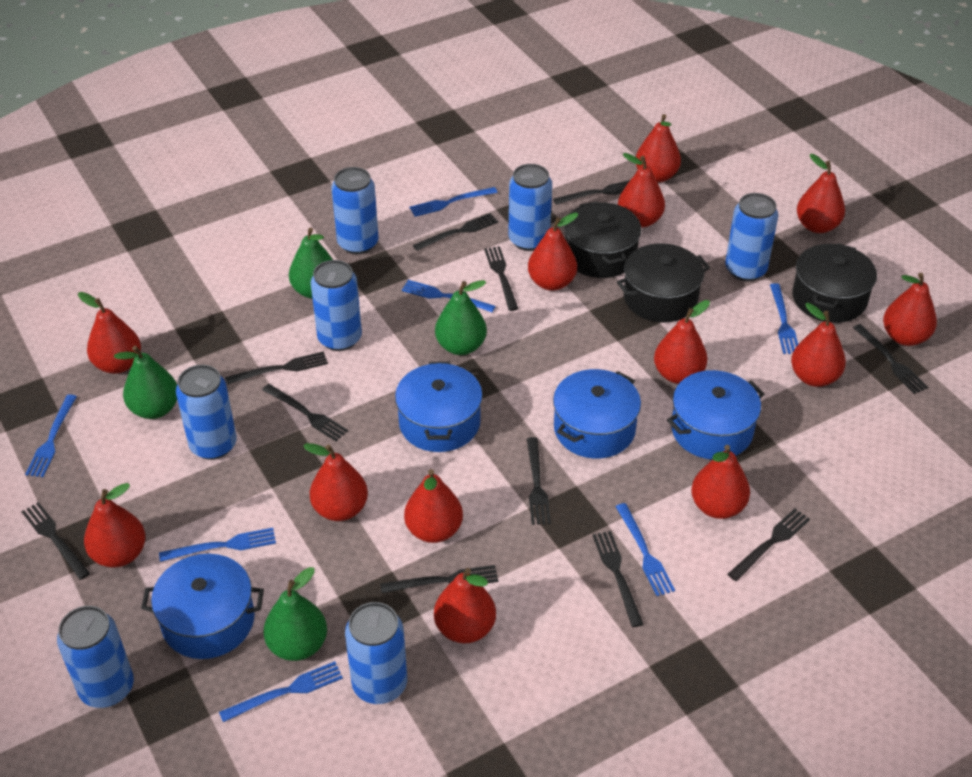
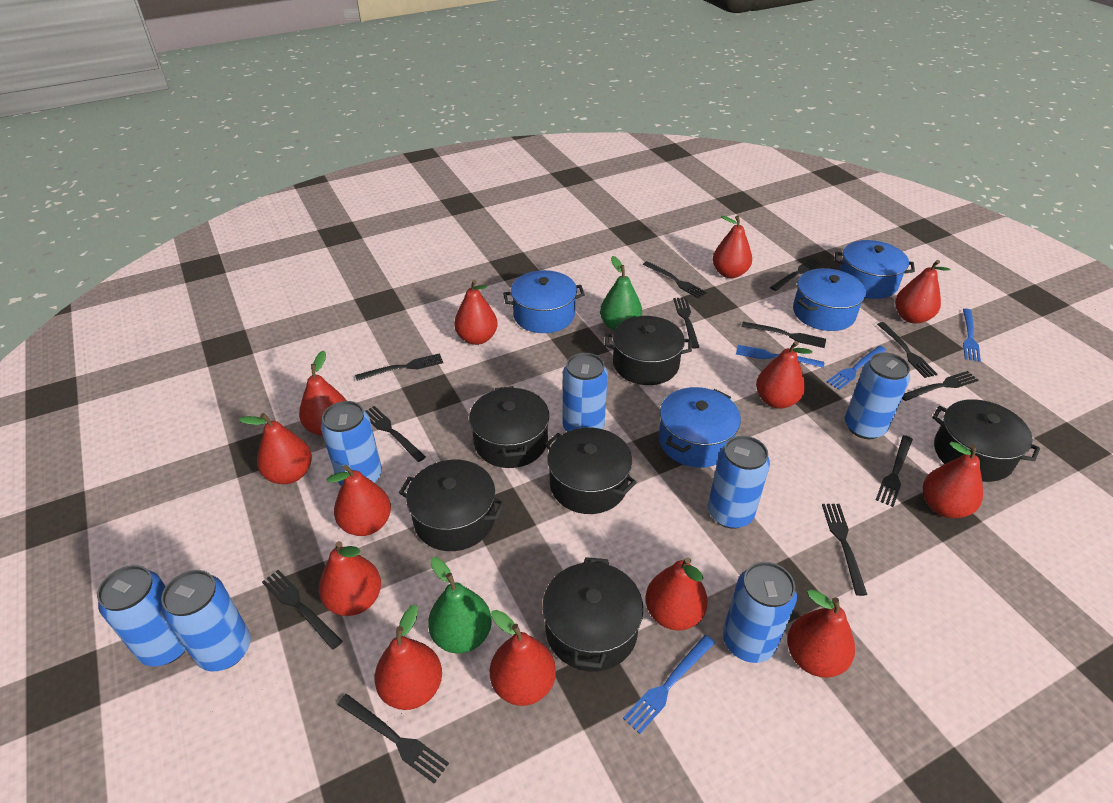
black fork: [21,502,90,580] [225,351,328,385] [262,384,348,441] [380,565,498,593] [413,213,498,251] [484,246,518,311] [527,437,551,525] [553,180,630,205] [593,531,643,627] [728,509,810,581] [853,324,928,394] = 11 -> [262,570,343,650] [337,694,449,784] [355,353,443,381] [365,406,426,462] [643,261,707,298] [673,298,699,349] [742,322,826,348] [770,258,822,291] [822,504,867,596] [876,435,913,507] [877,322,938,378] [902,371,978,401] = 12
black pot: [564,202,641,278] [617,243,710,322] [792,243,877,323] = 3 -> [399,460,505,551] [469,386,550,468] [543,557,644,672] [545,428,637,514] [605,316,692,385] [932,399,1040,482] = 6
blue fork: [25,394,77,477] [159,528,276,562] [219,661,343,722] [402,280,496,312] [410,187,498,217] [615,503,675,596] [770,283,798,354] = 7 -> [623,635,715,734] [736,345,824,368] [827,346,886,390] [963,309,981,362] = 4
green pear: [114,346,177,419] [264,567,327,661] [289,227,333,299] [435,280,487,355] = 4 -> [428,557,492,654] [600,256,642,330] = 2

